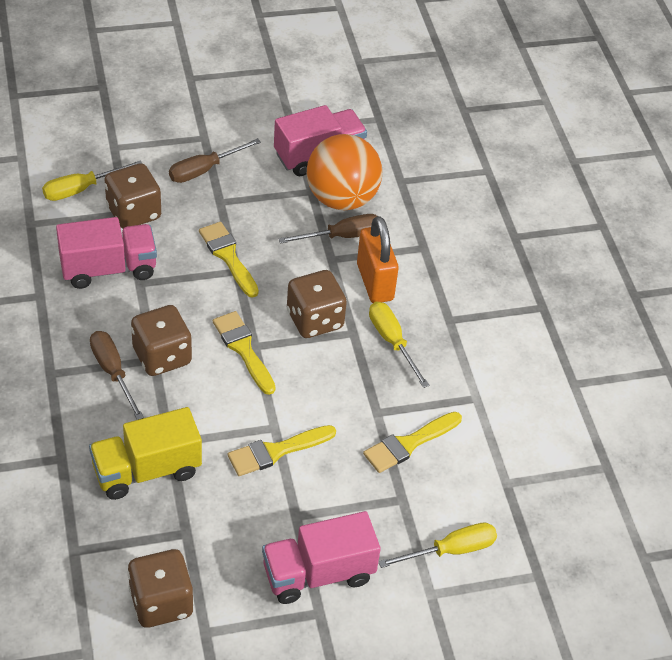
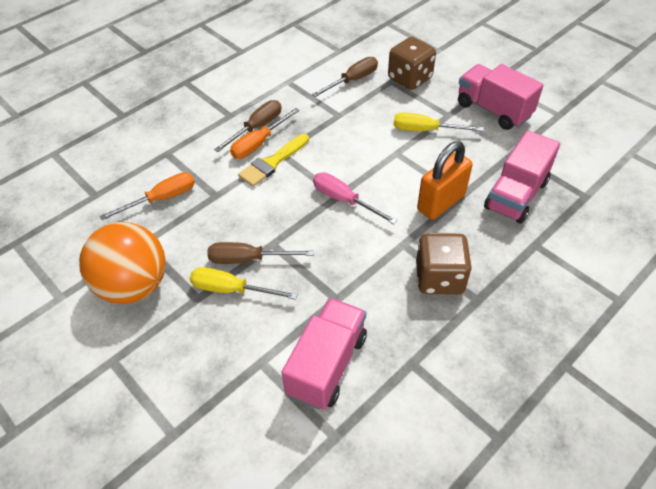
brown dice: [104,163,161,229] [127,549,194,628] [131,305,192,376] [287,270,347,338] = 4 -> [388,37,436,90] [416,233,472,294] = 2
orange screwdriver: none = 0 -> [100,172,195,220] [230,108,300,159] = 2
pink screwdriver: none = 0 -> [313,172,397,224] = 1
yellow brush: [199,222,259,298] [213,311,276,395] [228,425,336,476] [363,412,462,473] = 4 -> [238,134,309,187] = 1
yellow screwdriver: [42,161,142,201] [369,302,429,388] [378,523,497,568] = 3 -> [190,267,298,300] [393,113,484,131] = 2
yellow truck: [89,407,202,500] = 1 -> none = 0

